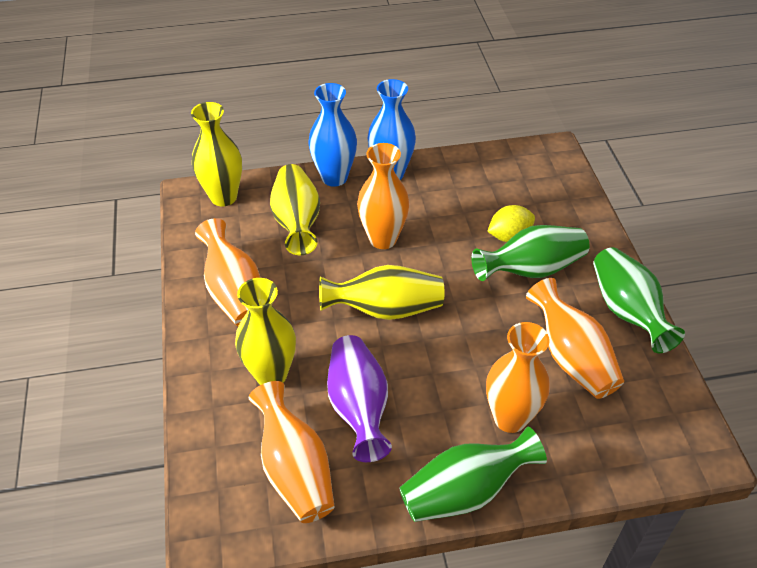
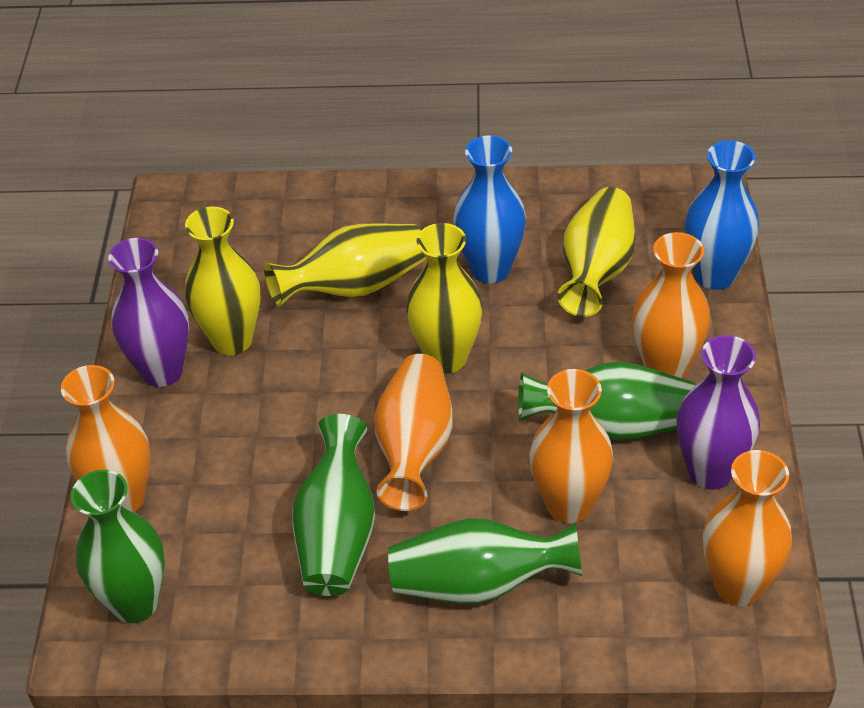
green vase: [399,427,547,522] [472,225,590,281] [593,247,685,353] = 3 -> [71,470,165,623] [292,414,375,596] [388,518,582,604] [518,361,696,440] = 4
purple vase: [327,335,392,462] = 1 -> [108,238,189,387] [677,335,760,490] = 2
yellow lemon: [487,205,535,242] = 1 -> none = 0

